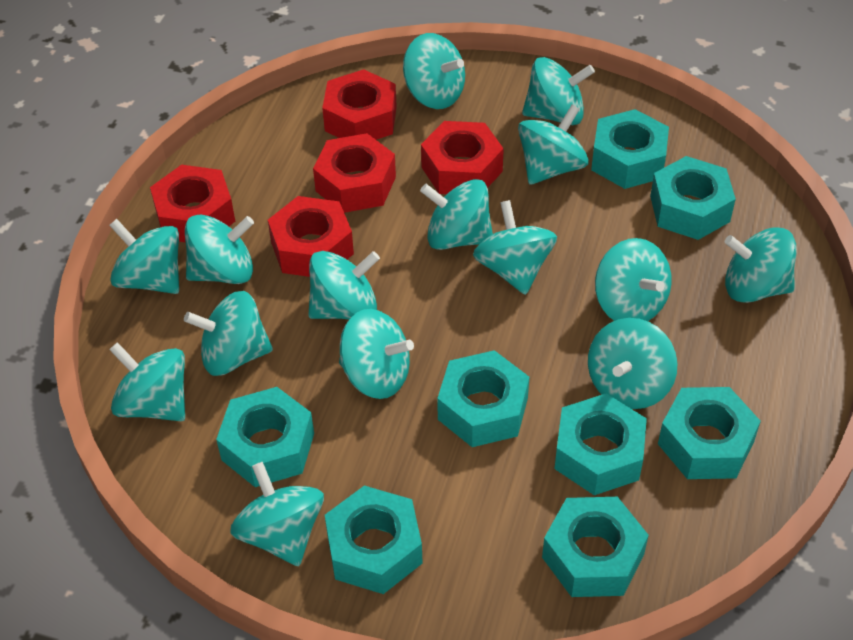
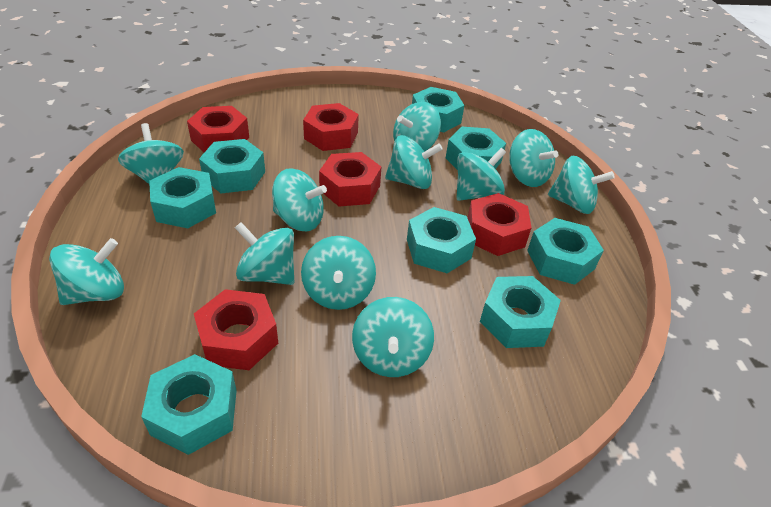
turquoise spinning top: [109,219,179,294] [109,342,185,421] [184,291,273,376] [185,215,254,284] [230,462,324,566] [308,251,380,320] [339,309,414,399] [403,33,465,109] [420,179,493,250] [473,200,557,295] [518,104,589,185] [522,57,595,125] [588,318,677,409] [595,238,672,321] [725,227,797,303] = 15 -> [49,238,124,305] [118,123,184,185] [235,222,294,285] [272,168,327,232] [301,236,376,310] [352,297,434,377] [385,135,443,189] [393,102,441,152] [456,148,506,201] [509,129,558,187] [548,156,615,214] = 11

